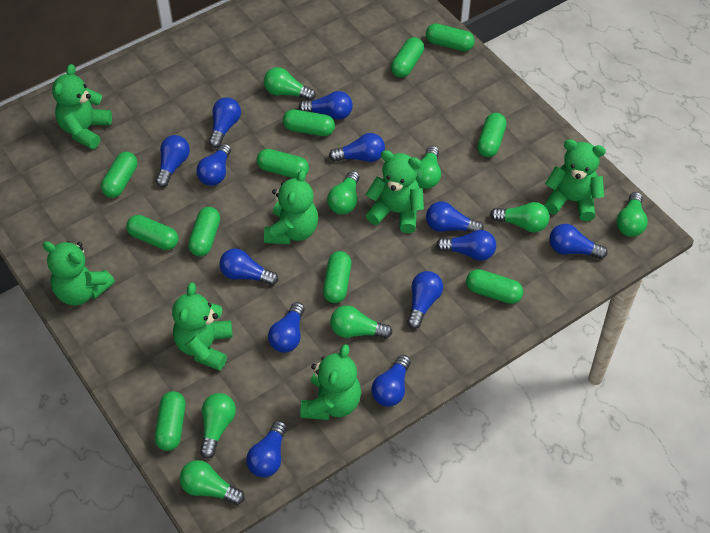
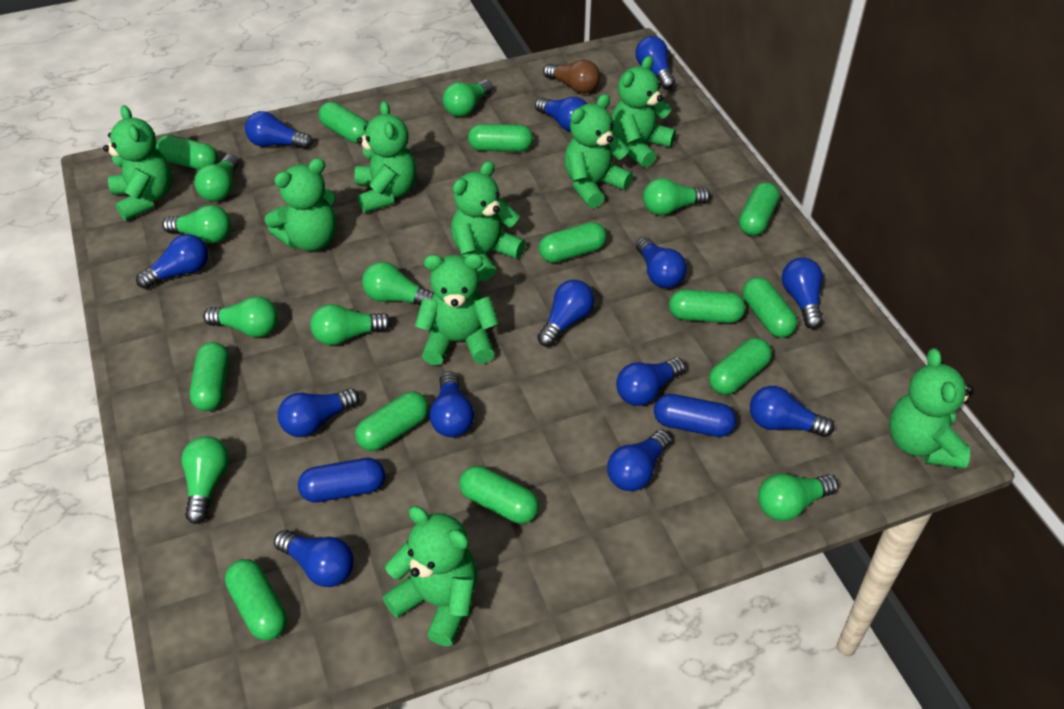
blue capsule: none = 0 -> [298,458,385,502] [654,394,736,437] = 2
brown light bulb: none = 0 -> [543,60,600,94] = 1
green capsule: [101,152,137,198] [126,215,178,250] [155,391,186,451] [188,207,220,256] [257,149,309,178] [283,109,335,136] [323,251,351,303] [391,37,424,78] [426,23,475,51] [466,269,523,304] [477,113,506,157] = 11 -> [156,135,218,170] [190,342,229,411] [225,559,287,640] [318,102,369,144] [355,391,429,451] [459,466,539,524] [468,124,533,152] [539,222,606,263] [669,289,745,323] [709,338,772,395] [739,182,780,236] [742,277,797,338] = 12
green light bulb: [180,460,245,505] [200,393,236,459] [264,67,316,101] [327,171,359,214] [330,305,392,339] [416,146,441,189] [490,202,549,233] [616,192,648,237] = 8 -> [162,205,231,243] [181,436,230,524] [194,154,239,202] [203,296,278,337] [310,304,392,345] [362,262,434,305] [443,80,493,117] [643,178,710,215] [758,473,838,521] = 9
green teddy bear: [42,241,115,305] [52,64,112,149] [172,282,233,371] [264,169,318,244] [300,344,361,420] [366,150,424,233] [544,139,606,221] = 7 -> [103,105,172,221] [265,158,336,251] [355,101,416,213] [383,506,478,646] [415,253,499,366] [451,161,526,281] [564,94,633,208] [612,56,676,168] [889,348,974,469] = 9

